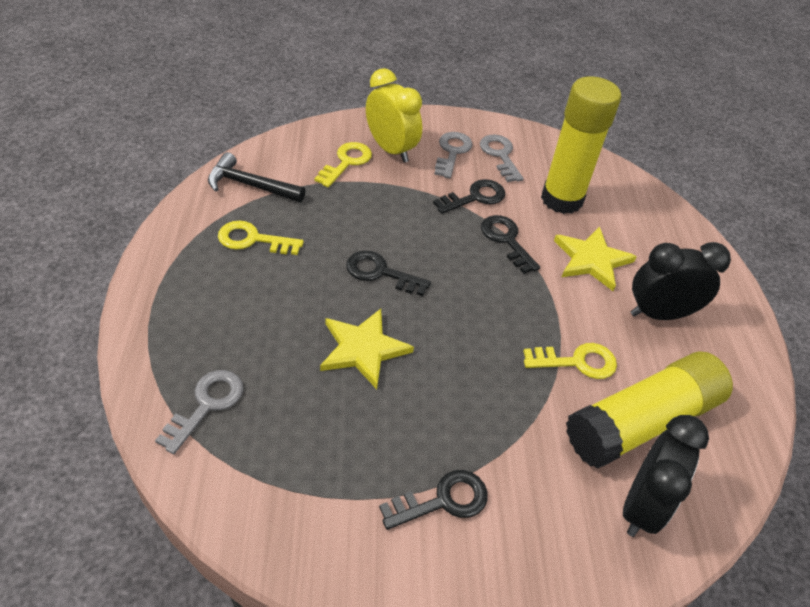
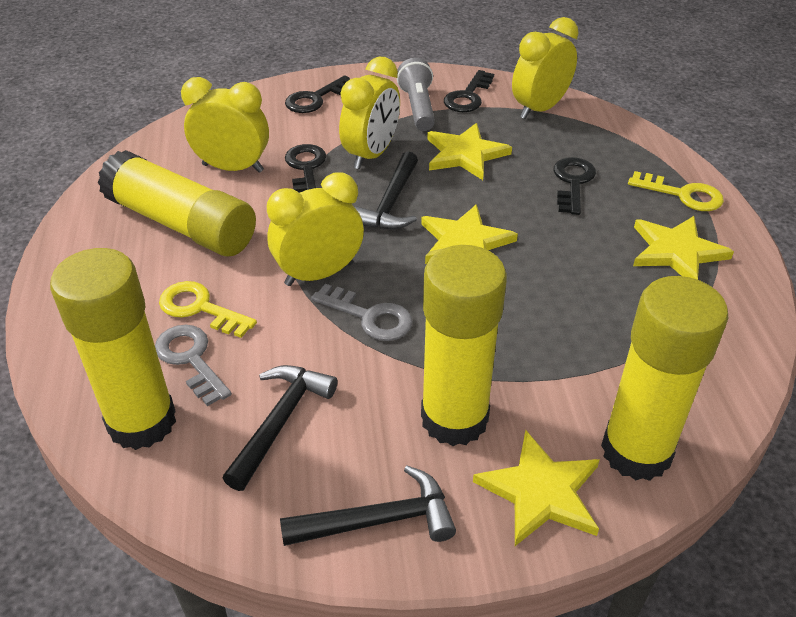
black clock: [623,415,709,537] [631,242,731,320] = 2 -> none = 0
black hammer: [208,152,305,202] = 1 -> [223,365,337,491] [280,466,456,546] [355,151,418,230] = 3
grey flashlight: none = 0 -> [397,58,435,131] = 1
grey key: [155,370,244,454] [434,132,473,178] [480,135,524,182] = 3 -> [155,325,232,406] [311,284,413,341] = 2
yellow clock: [366,68,422,163] = 1 -> [181,77,269,173] [267,172,364,286] [339,57,400,169] [512,17,578,119] = 4
yellow glue stick: [541,76,621,214] [566,351,733,469] = 2 -> [50,248,176,450] [98,150,256,256] [421,245,507,446] [601,276,728,481] = 4
yellow key: [218,221,304,255] [314,142,372,187] [523,343,617,379] = 3 -> [159,281,257,338] [628,171,724,211] = 2
yellow star: [320,309,414,389] [554,227,637,291] = 2 -> [421,204,518,264] [427,123,512,180] [473,430,600,546] [633,216,734,280] = 4

